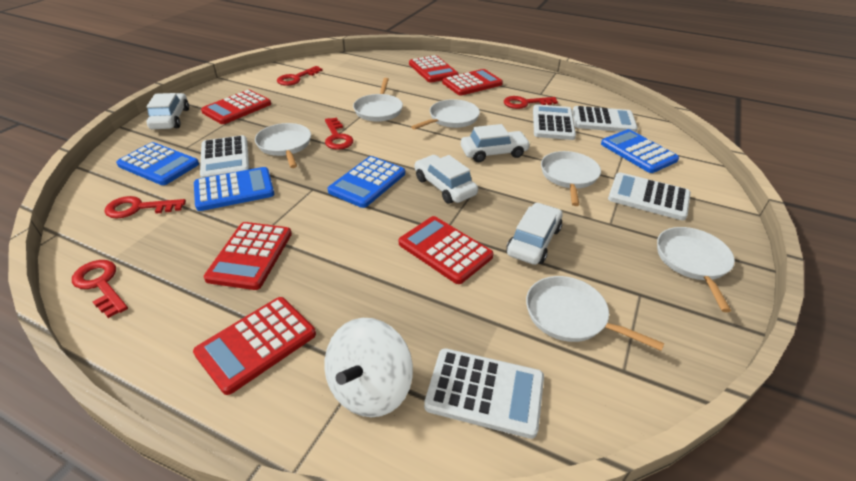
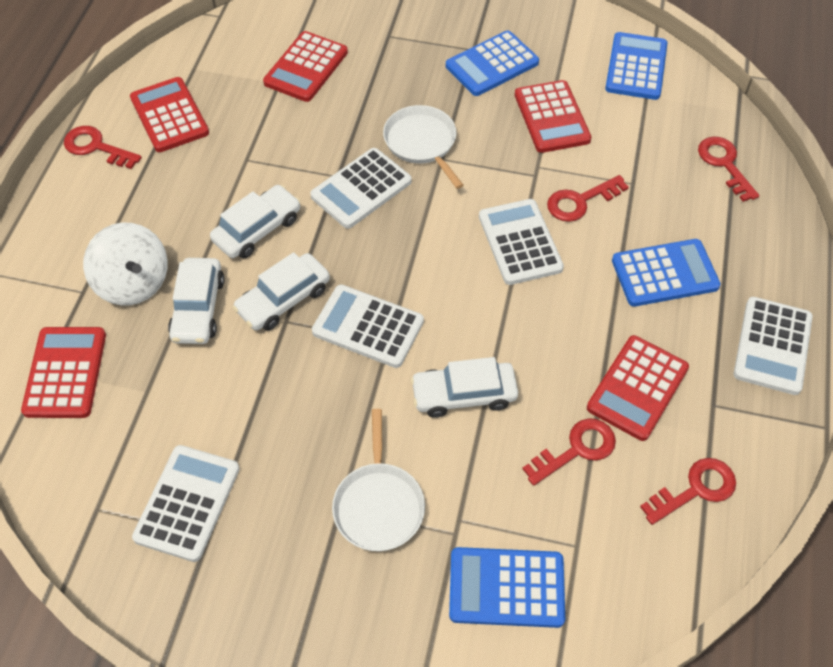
red calculator: [193,297,316,395] [201,90,271,124] [204,222,292,290] [399,216,494,284] [409,55,458,82] [442,69,503,95] = 6 -> [21,327,106,418] [130,77,209,152] [263,31,348,102] [515,80,591,153] [587,335,689,441] = 5
white pan: [255,123,311,168] [353,78,403,122] [411,99,480,130] [526,276,664,351] [541,151,601,206] [657,227,735,312] = 6 -> [332,409,425,551] [383,105,464,189] = 2

